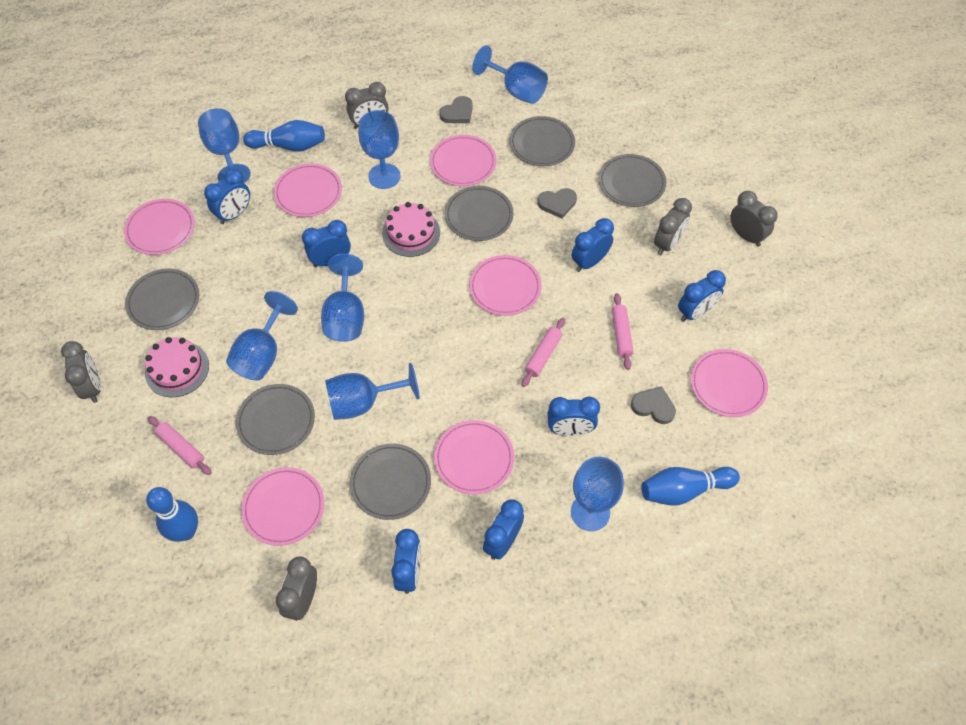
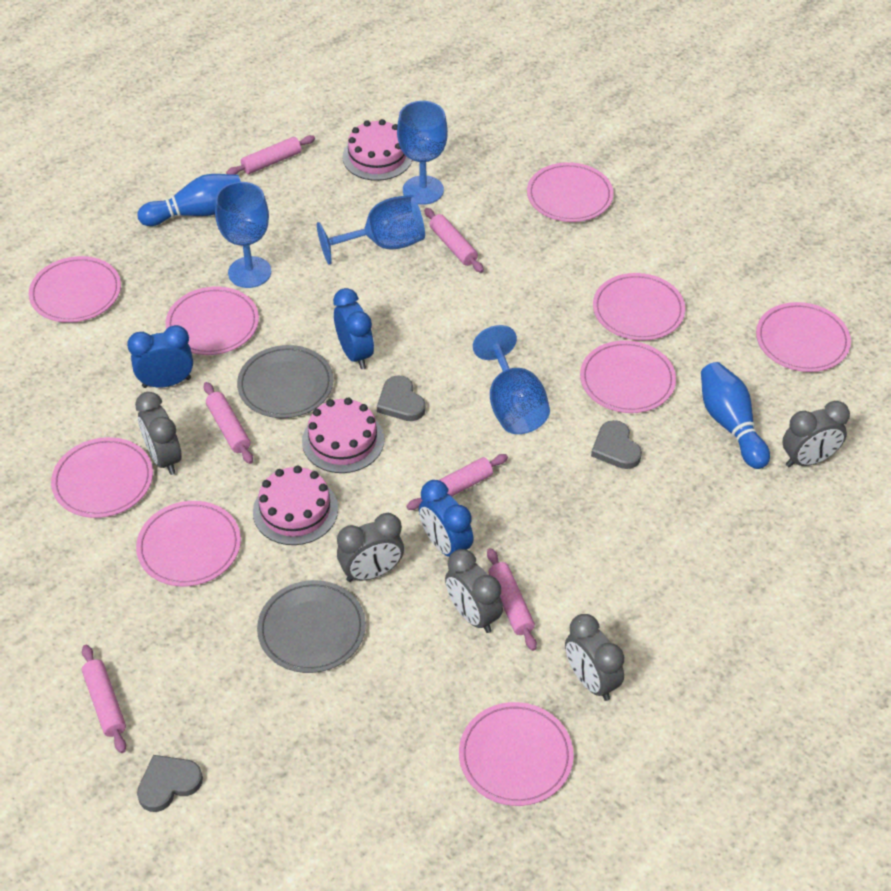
blue bowling pin: [146,487,198,541] [243,120,325,151] [641,467,740,505] = 3 -> [137,174,241,226] [701,362,770,469] = 2
blue clock: [204,169,250,224] [302,220,351,267] [391,529,421,594] [483,499,524,560] [548,397,600,436] [571,218,614,272] [678,270,726,322] = 7 -> [127,325,193,388] [333,288,374,369] [419,480,474,557] = 3
blue goblet: [198,108,251,183] [226,291,298,380] [321,253,364,342] [325,363,419,420] [358,110,401,189] [472,45,548,104] [571,457,624,531] = 7 -> [215,182,271,288] [317,195,425,265] [397,101,448,205] [473,325,550,434] = 4
grey plate: [125,268,199,330] [236,384,315,455] [350,444,431,520] [444,186,514,241] [510,116,575,166] [599,154,666,207] = 6 -> [237,345,333,418] [257,580,366,673] = 2
pink cake: [145,337,209,397] [382,202,440,257] = 2 -> [253,465,338,545] [302,398,384,473] [342,119,413,181] = 3
pink plate: [124,199,195,255] [241,467,324,546] [274,163,342,217] [430,135,496,186] [434,420,514,495] [469,255,541,316] [691,349,768,417] = 7 -> [29,256,121,323] [51,437,153,518] [136,501,241,587] [165,286,259,355] [459,702,574,806] [527,162,614,222] [580,340,676,413] [593,273,685,341] [756,302,851,372] = 9
pink rolling pin: [148,416,212,475] [522,318,565,387] [612,293,634,370] = 3 -> [82,645,126,753] [204,382,253,464] [226,135,315,175] [406,454,508,510] [424,208,484,273] [487,548,537,651] = 6

